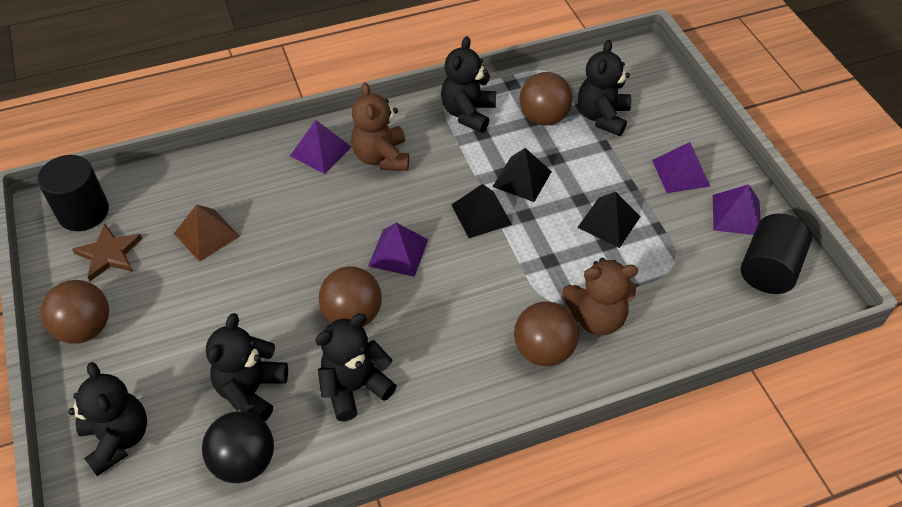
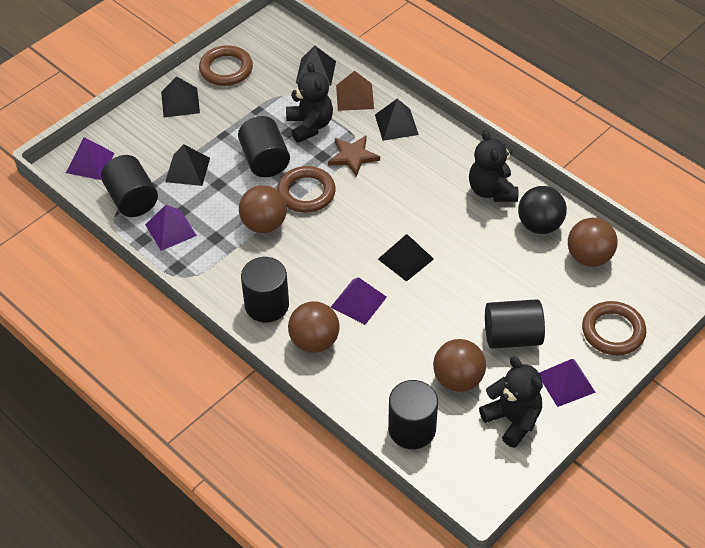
black cylinder: [37,155,109,231] [741,214,812,294] = 2 -> [101,155,158,217] [238,116,290,177] [241,257,289,322] [388,380,438,449] [485,299,545,349] = 5
black pyramid: [451,184,512,238] [492,148,552,202] [577,192,640,248] = 3 -> [161,76,200,117] [165,144,210,186] [296,46,336,86] [375,99,419,141] [378,234,434,282] = 5
black teddy bear: [68,362,147,476] [206,313,288,422] [315,313,397,421] [441,36,496,133] [578,40,631,136] = 5 -> [286,62,333,143] [469,130,518,202] [479,357,543,448] = 3
brown ring: none = 0 -> [199,45,253,86] [277,166,336,213] [582,301,646,355] = 3
brown teddy bear: [351,82,409,171] [562,258,638,335] = 2 -> none = 0

